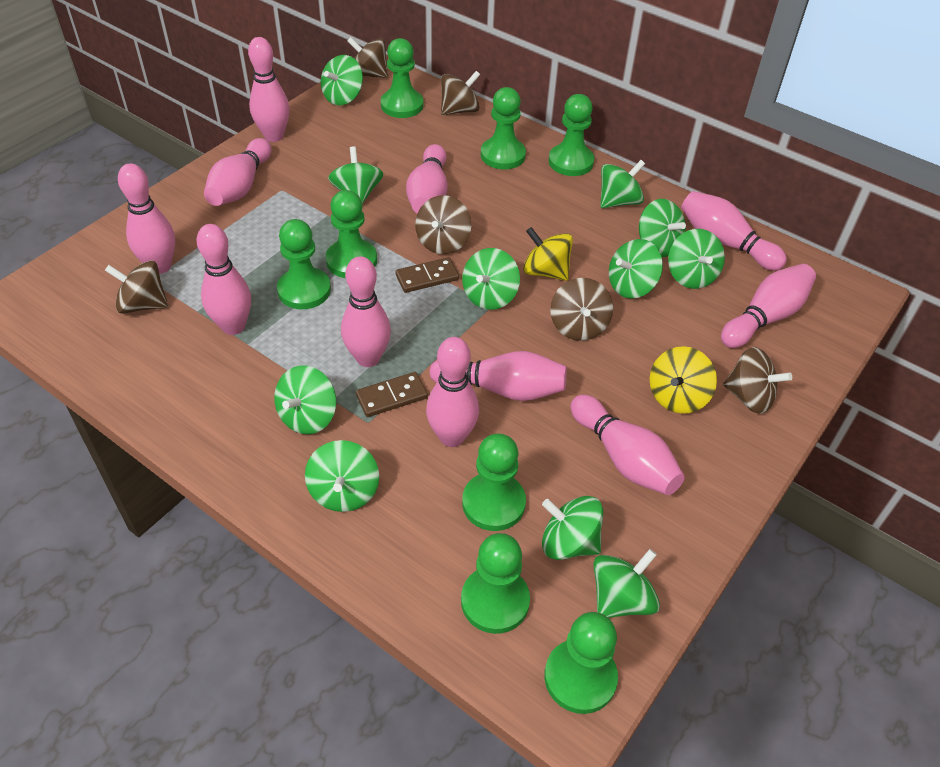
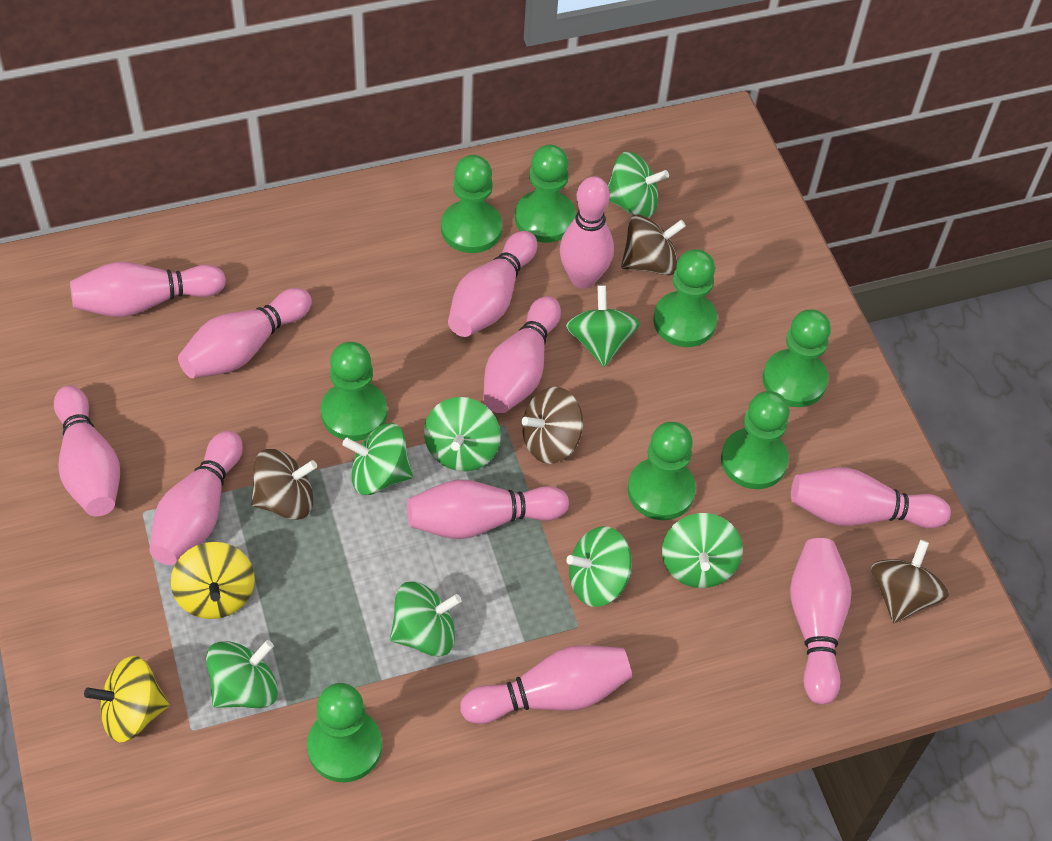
brown domino: [356,372,428,417] [395,257,459,293] = 2 -> none = 0
brown spinning top: [105,260,168,314] [347,37,388,78] [415,195,471,254] [441,71,480,115] [550,278,613,341] [723,347,792,414] = 6 -> [251,449,317,520] [521,387,583,464] [621,214,686,275] [871,540,949,623] = 4
green spinning top: [274,365,336,434] [305,440,379,512] [321,55,363,105] [328,146,383,204] [462,248,520,310] [542,496,603,560] [593,549,660,618] [600,160,645,208] [609,239,663,299] [639,199,686,257] [668,229,725,289] = 11 -> [206,640,278,708] [343,423,413,495] [390,582,462,657] [424,397,501,471] [566,285,640,367] [566,526,632,607] [608,152,669,218] [662,513,743,588] = 8

